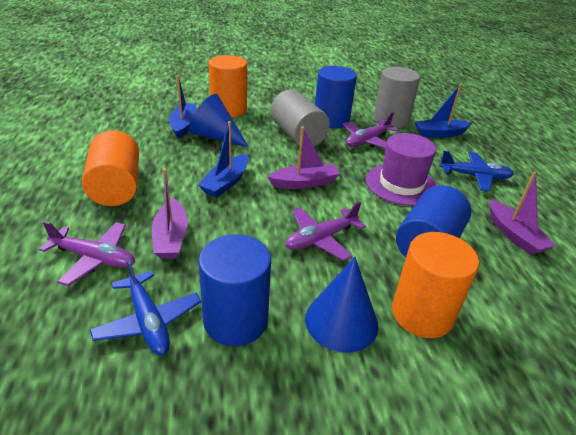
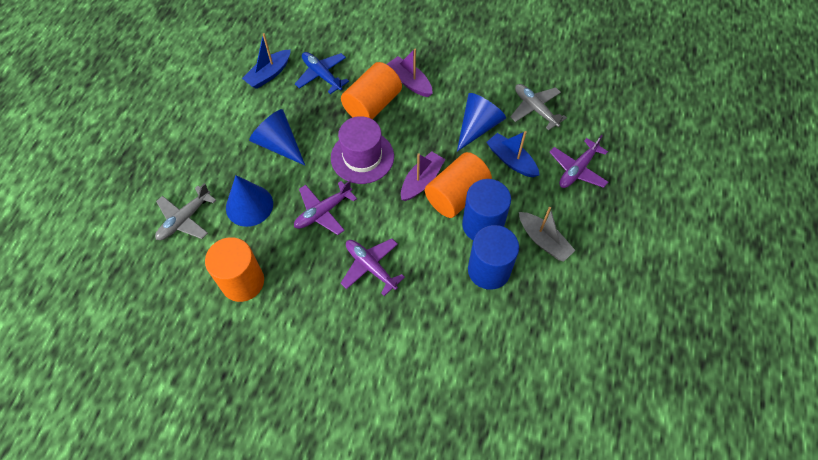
blue boat: [169,75,196,139] [198,121,249,198] [415,84,472,138] = 3 -> [242,33,291,89] [486,131,540,177] = 2
blue cone: [189,94,249,148] [305,257,379,353] = 2 -> [226,175,273,227] [249,109,305,165] [457,93,506,151] = 3
blue cylinder: [198,235,271,346] [315,66,357,129] [396,185,471,257] = 3 -> [462,179,511,240] [468,225,519,290] = 2
blue plane: [90,259,201,355] [439,151,514,191] = 2 -> [295,52,349,94] = 1
grey boat: none = 0 -> [519,207,576,262] = 1
grey cylinder: [270,89,330,147] [374,67,420,128] = 2 -> none = 0
grey plane: none = 0 -> [155,183,216,240] [510,84,567,131] = 2
purple boat: [152,168,188,259] [267,126,340,189] [489,171,556,255] = 3 -> [387,49,433,97] [401,151,446,201] = 2

